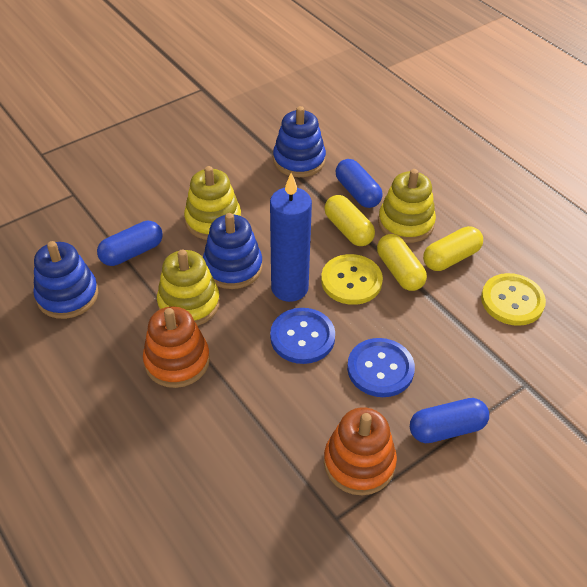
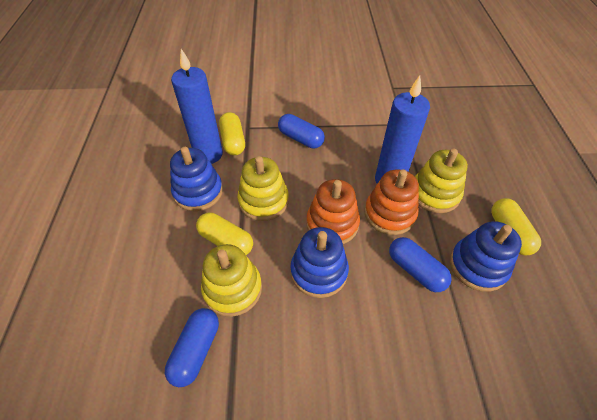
blue button: [270,308,335,364] [347,338,415,397] = 2 -> none = 0
blue candle: [270,173,312,302] = 1 -> [171,49,223,164] [375,75,430,184] = 2
yellow button: [321,254,383,305] [481,273,546,326] = 2 -> none = 0

